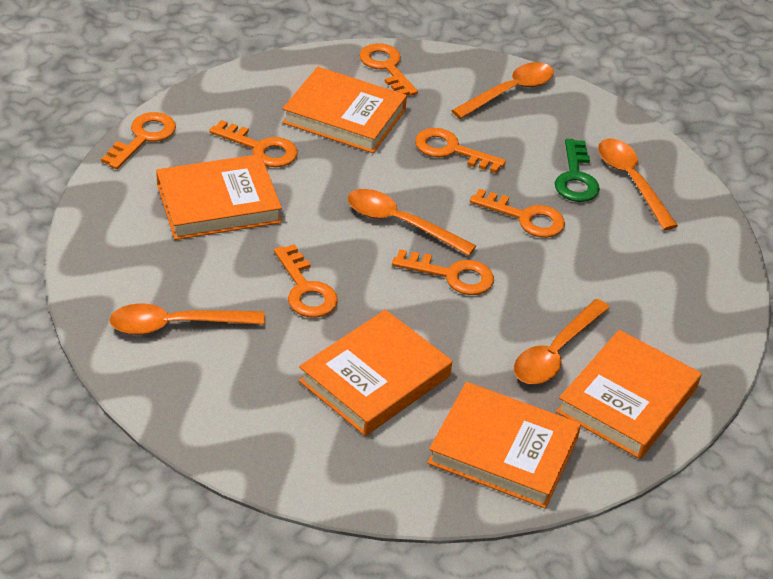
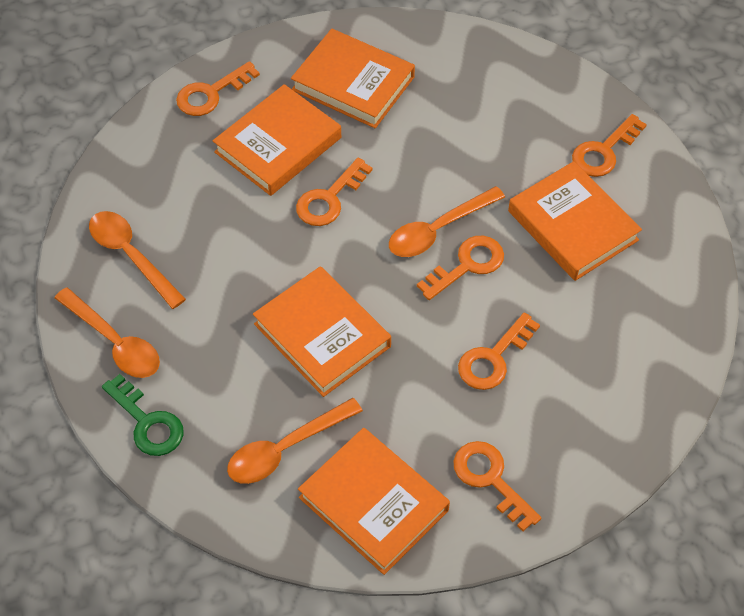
orange key: [101,112,176,169] [209,120,298,167] [274,244,338,318] [359,43,418,95] [392,249,494,295] [415,128,506,173] [470,189,565,238] = 7 -> [176,61,260,116] [296,158,373,226] [417,236,504,300] [454,441,541,531] [458,312,540,390] [572,114,647,177] = 6
orange spoon: [109,303,265,335] [347,189,476,256] [451,62,554,119] [514,299,610,384] [598,138,678,230] = 5 -> [55,287,160,378] [89,211,186,309] [227,398,363,484] [389,186,505,257] = 4

